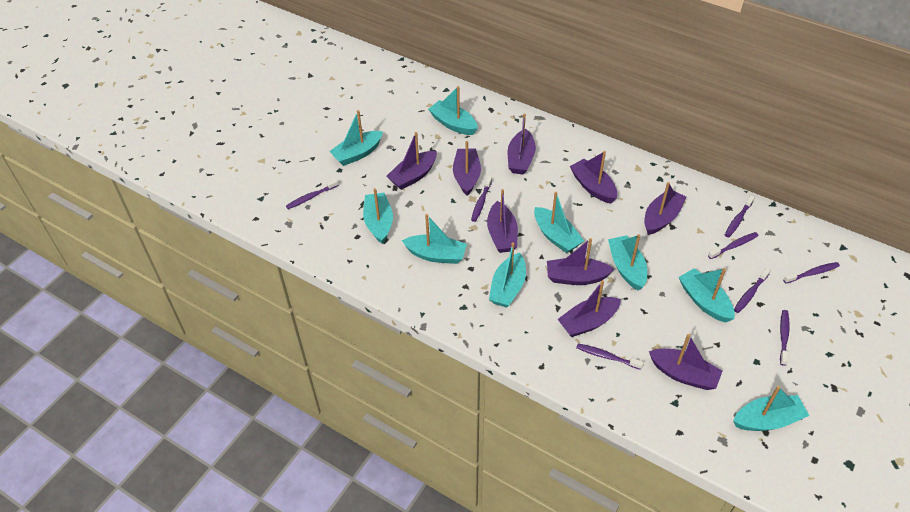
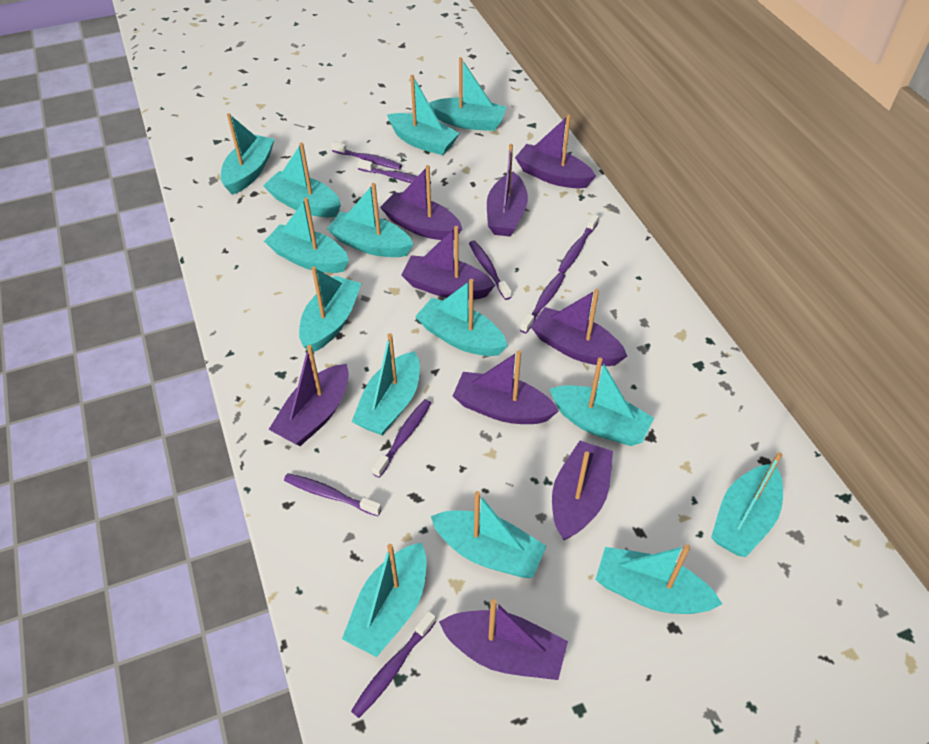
turquoise boat: [329,110,383,166] [363,188,393,244] [402,214,467,264] [428,86,478,135] [489,242,526,308] [534,192,584,253] [608,234,647,290] [679,268,735,323] [733,386,809,431] = 9 -> [221,113,274,195] [263,143,341,217] [264,198,349,273] [299,267,362,352] [327,183,414,257] [342,542,427,657] [352,333,420,436] [387,75,460,155] [415,279,508,356] [429,57,506,131] [431,491,547,578] [549,358,654,446] [595,544,722,614] [711,452,783,557] = 14

